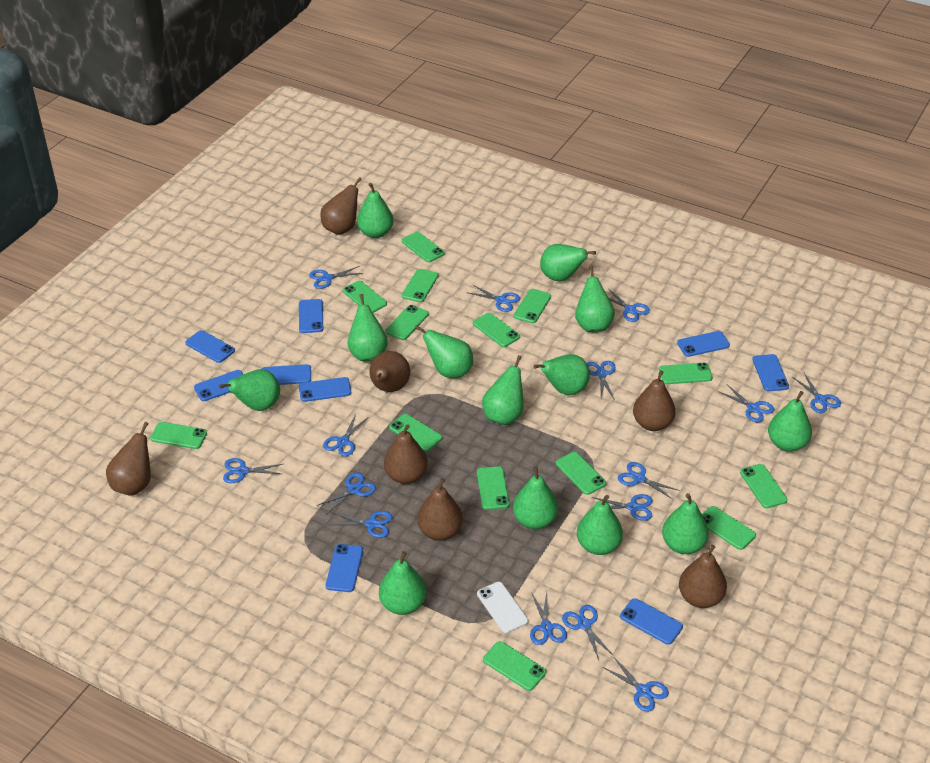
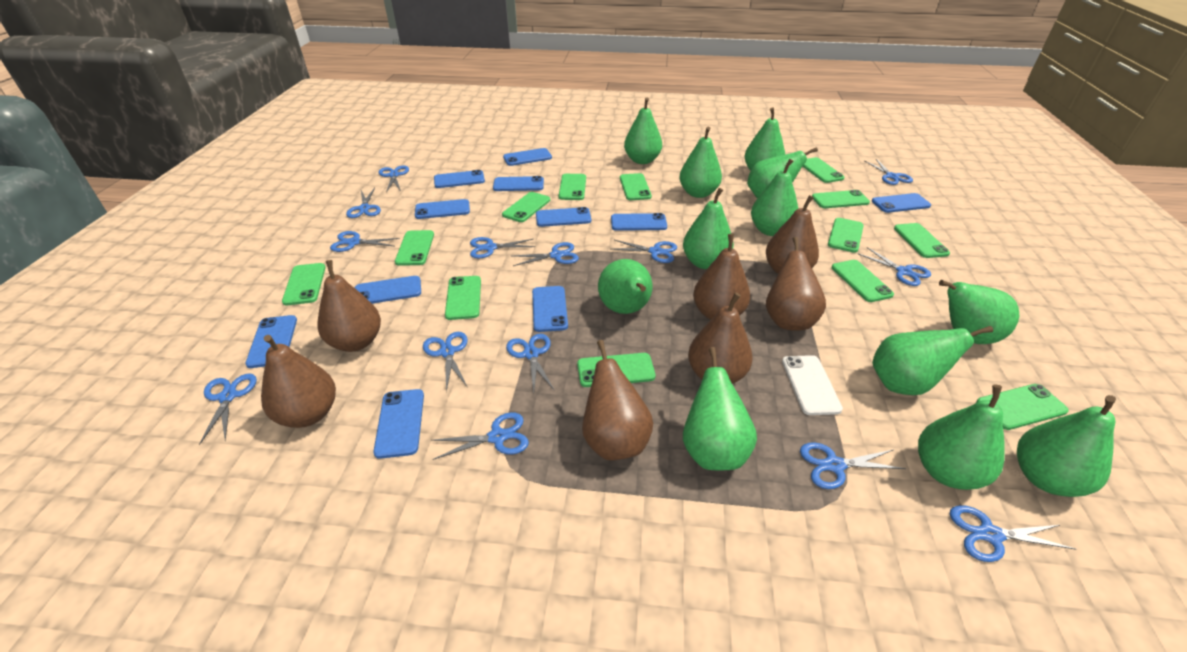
blue phone: [185,330,235,363] [194,370,243,401] [261,364,311,385] [299,299,323,333] [299,377,351,402] [326,544,363,592] [620,598,683,645] [677,331,730,357] [752,354,789,391] = 9 -> [245,315,297,368] [355,276,421,304] [373,389,424,459] [415,199,470,219] [434,170,485,188] [493,176,544,191] [503,148,552,166] [532,286,568,332] [536,207,591,227] [611,213,667,231] [872,193,931,213] = 11
blue scissors: [223,458,283,483] [309,266,363,289] [317,473,376,515] [323,414,367,456] [330,511,392,538] [466,285,520,312] [530,592,567,645] [562,605,614,660] [587,361,616,400] [592,494,653,521] [603,657,669,712] [608,288,650,322] [618,462,678,499] [718,385,774,422] [793,373,841,413] = 15 -> [199,373,257,445] [330,231,400,252] [346,188,381,218] [379,165,409,192] [423,332,468,392] [431,412,529,460] [470,237,535,258] [506,334,555,392] [512,242,579,266] [612,240,677,263] [800,442,906,489] [859,247,931,286] [865,159,913,185] [950,505,1076,562] = 14
green pear: [219,369,280,411] [347,294,388,361] [357,183,394,238] [379,551,427,615] [415,325,473,378] [482,355,524,425] [513,466,558,529] [534,354,590,395] [540,244,596,281] [575,266,615,332] [577,495,623,555] [662,493,709,554] [768,391,812,452] = 13 -> [598,259,653,314] [624,98,662,164] [680,127,722,198] [683,188,734,269] [683,347,757,470] [745,107,785,171] [747,147,818,199] [751,159,799,236] [872,326,993,395] [918,385,1004,490] [939,280,1019,344] [1017,395,1116,497] = 12
green phone: [150,422,207,449] [343,281,387,313] [386,305,429,340] [389,414,442,451] [402,232,445,262] [402,269,438,302] [473,313,520,347] [477,466,509,510] [483,641,546,691] [514,289,551,323] [556,452,606,495] [659,363,713,384] [702,506,756,550] [740,464,787,508] = 14 -> [282,263,326,305] [395,230,434,266] [445,276,481,320] [502,192,550,222] [559,174,586,200] [577,353,656,387] [620,173,652,200] [802,157,844,183] [812,190,870,208] [828,218,864,253] [832,260,894,302] [894,223,950,258] [976,384,1069,430] = 13

